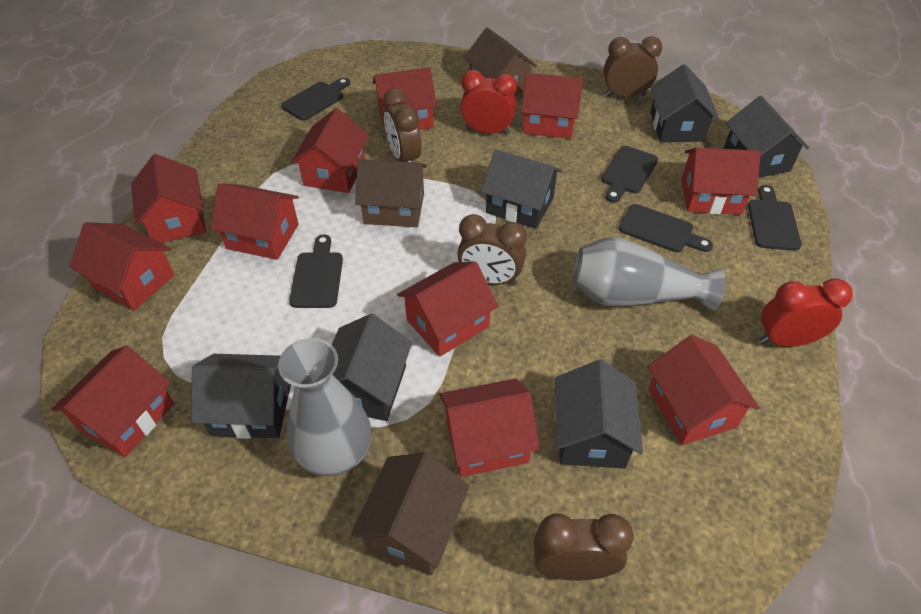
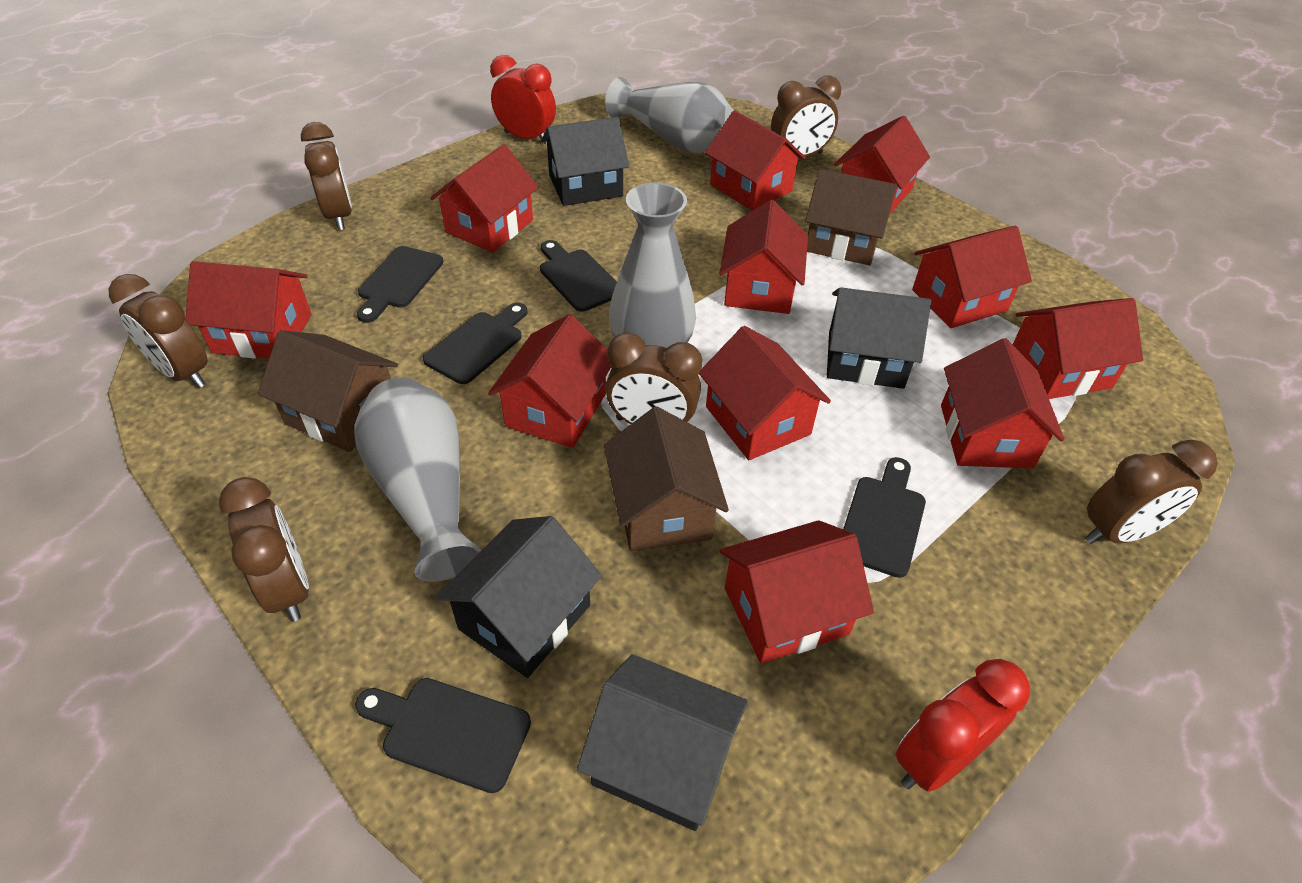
black house: [192,354,291,439] [332,314,412,421] [481,149,562,229] [555,359,643,468] [650,64,719,142] [724,96,809,178] = 6 -> [436,516,602,678] [541,117,629,206] [577,654,748,831] [827,287,931,389] = 4
brown clock: [383,88,422,162] [457,214,527,285] [534,514,633,581] [603,36,662,97] = 4 -> [109,274,208,388] [219,477,309,622] [301,122,352,230] [605,332,702,424] [771,76,841,158] [1085,440,1218,544] = 6
grey vase: [278,338,371,476] [573,237,726,311] = 2 -> [354,377,481,582] [605,77,734,153] [609,182,696,348] = 3

